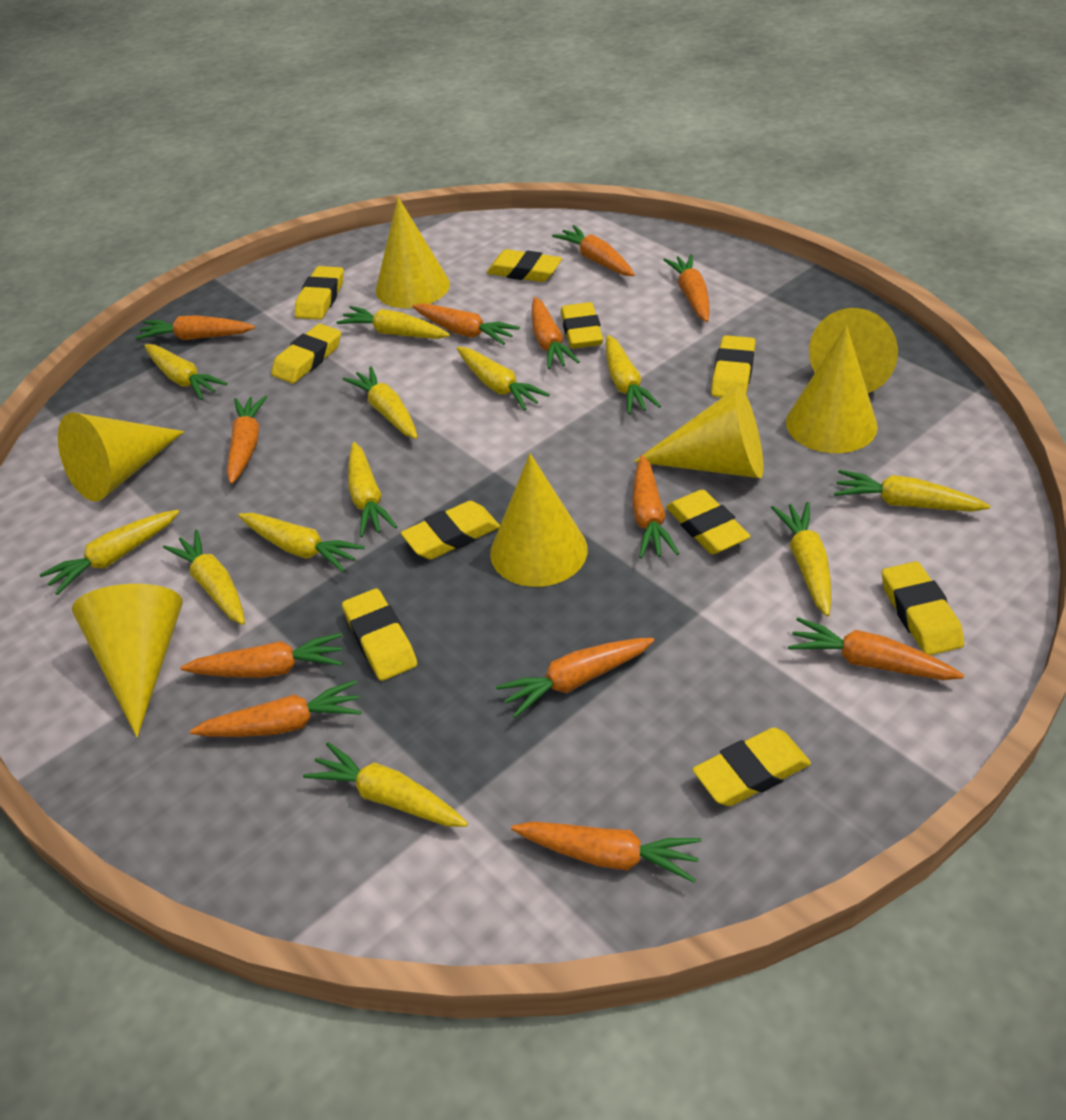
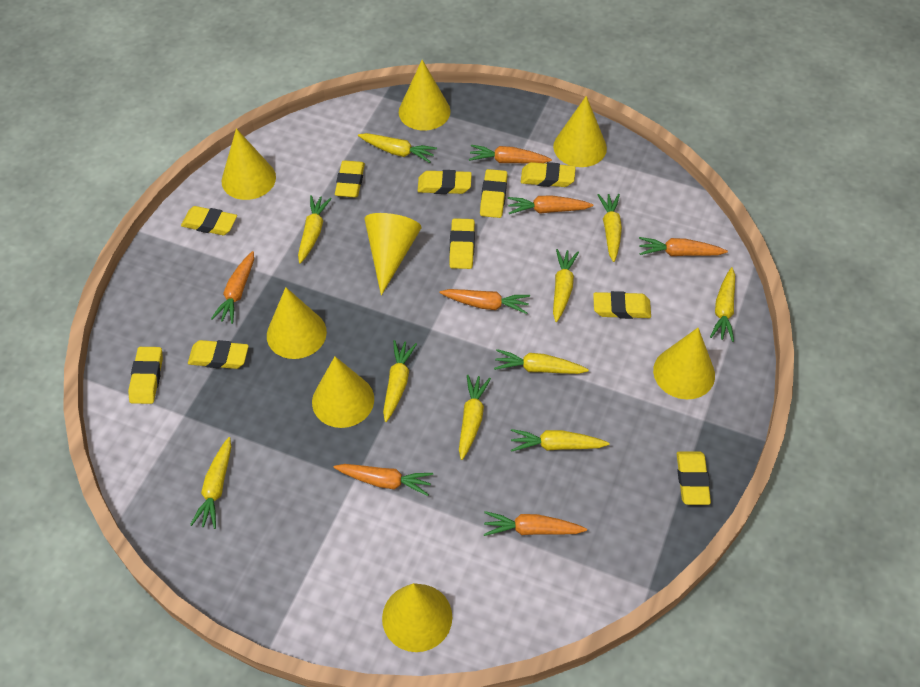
orange carrot: [136,315,255,340] [180,633,343,678] [190,680,362,737] [227,396,267,484] [412,303,520,345] [496,638,654,718] [511,821,701,883] [532,297,579,369] [552,225,635,276] [632,455,679,558] [663,254,710,322] [788,617,964,680] = 12 -> [211,251,254,324] [334,464,433,496] [440,289,530,314] [469,145,552,164] [484,511,587,536] [508,195,593,214] [639,237,728,256] = 7
yellow carrot: [39,510,179,595] [144,344,227,400] [163,529,245,625] [238,513,365,573] [303,742,468,827] [336,306,450,339] [343,366,418,439] [348,442,397,537] [457,347,550,411] [606,335,661,414] [771,502,831,617] [834,470,990,512] = 12 -> [190,437,231,529] [298,195,332,264] [358,133,437,163] [383,340,417,422] [459,375,491,460] [494,349,589,374] [511,429,609,452] [553,249,579,322] [598,194,622,262] [710,267,735,342] = 10
yellow cone: [58,412,184,501] [72,584,183,737] [376,197,450,308] [490,453,588,587] [634,386,763,478] [786,325,878,453] [809,308,898,393] = 7 -> [222,128,276,200] [267,287,327,359] [312,356,374,428] [364,213,422,296] [382,583,452,652] [399,60,451,131] [553,96,607,167] [653,328,715,399] = 8

